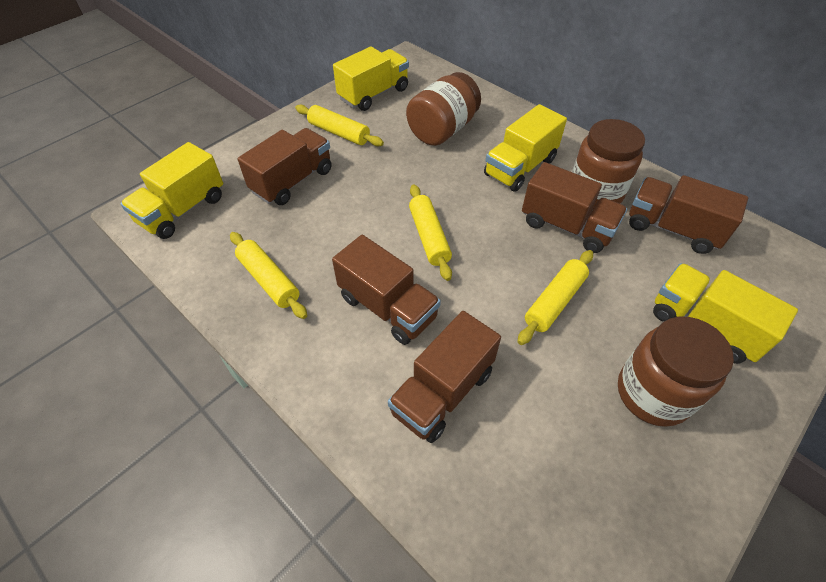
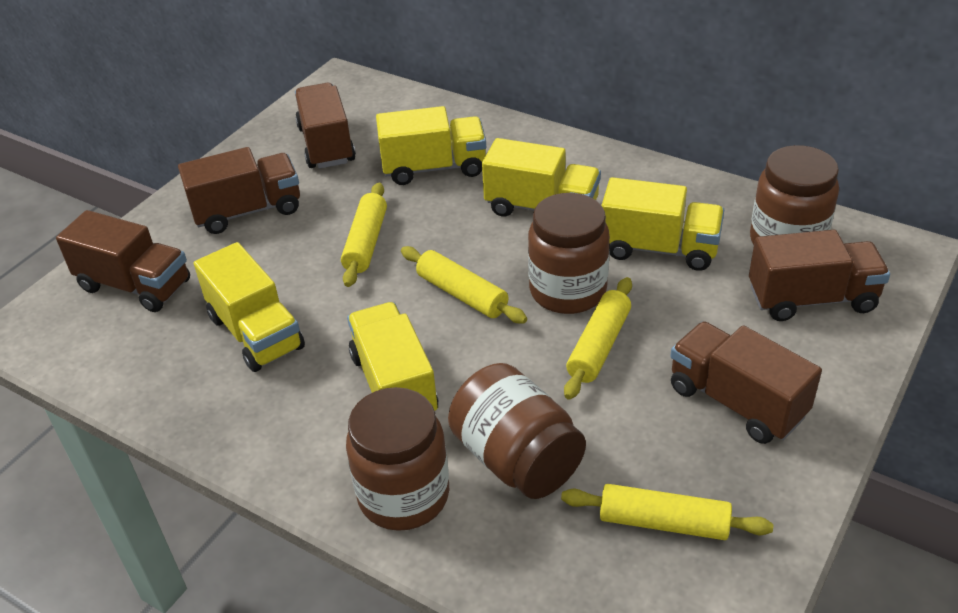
brown jar: [406,72,481,146] [572,119,645,208] [618,317,734,427] = 3 -> [346,387,449,531] [448,363,586,499] [528,193,610,314] [750,145,839,245] = 4
yellow truck: [120,142,223,239] [333,47,409,111] [484,104,567,192] [653,263,798,364] = 4 -> [194,242,305,372] [347,302,438,411] [376,106,486,185] [482,138,601,217] [601,177,724,271] = 5

